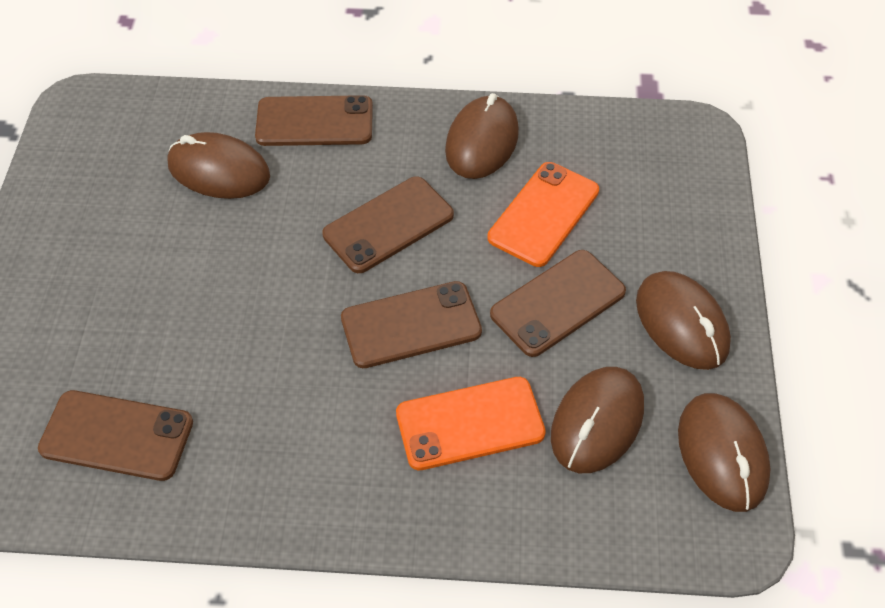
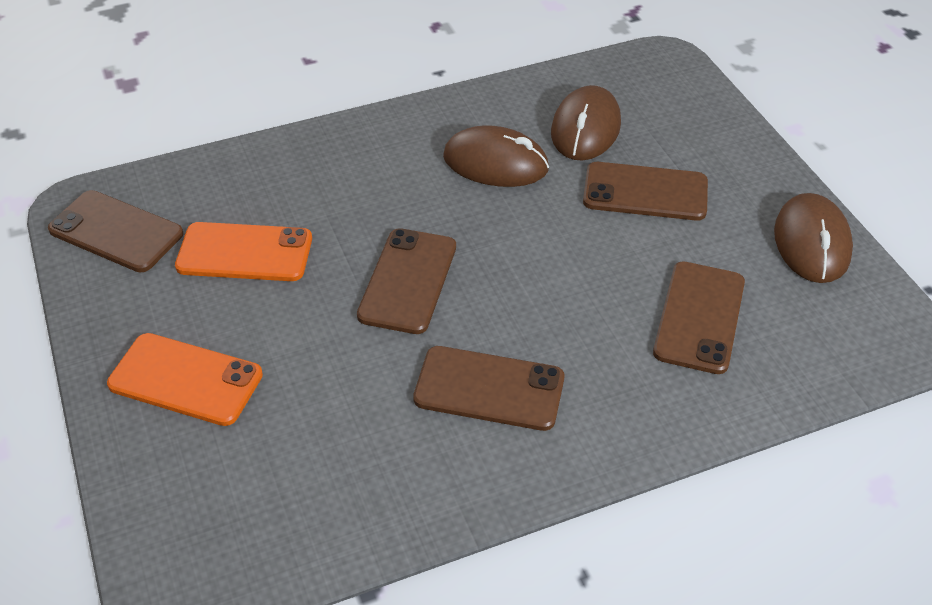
brown mouse: [168,132,270,199] [445,93,519,179] [551,367,644,473] [636,271,731,370] [678,393,771,512] = 5 -> [443,125,549,187] [551,85,621,160] [774,193,853,283] = 3

